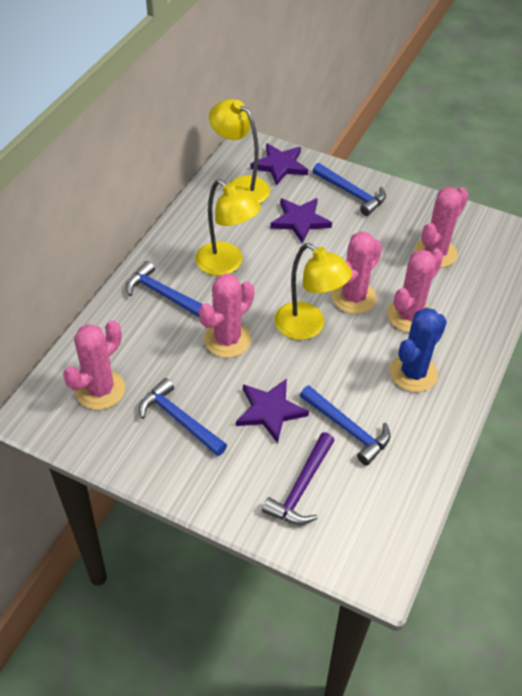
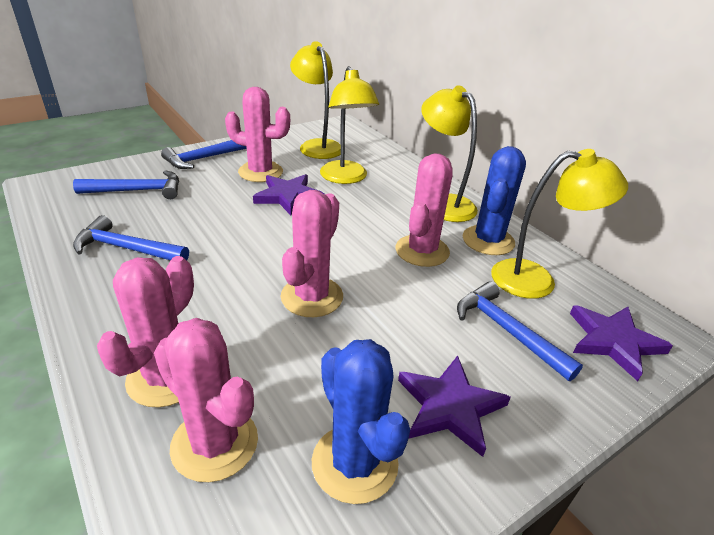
blue cactus: [390,307,447,392] = 1 -> [312,339,410,504] [463,146,526,255] = 2
purple hammer: [262,432,335,525] = 1 -> none = 0
yellow lamp: [195,179,261,276] [209,99,270,203] [274,243,352,340] = 3 -> [290,41,340,159] [320,66,379,184] [421,85,478,222] [491,149,628,299] = 4

